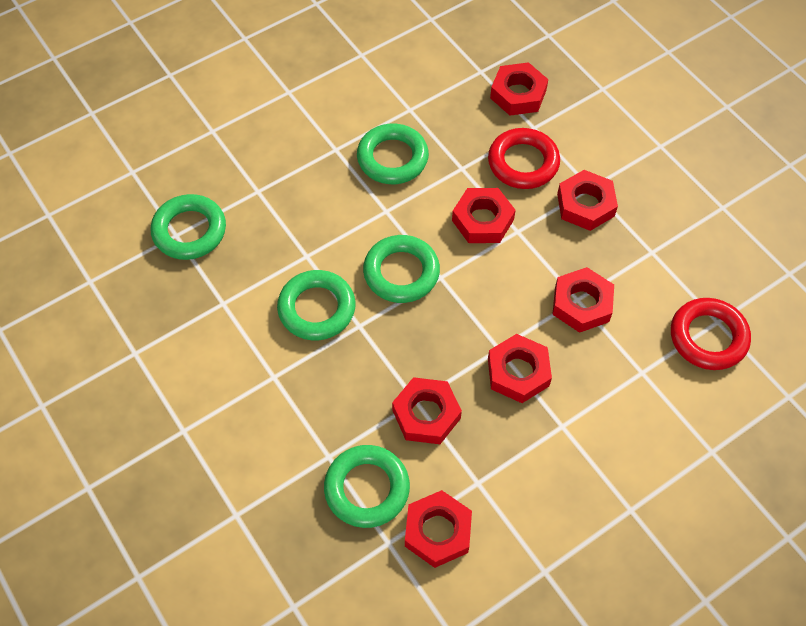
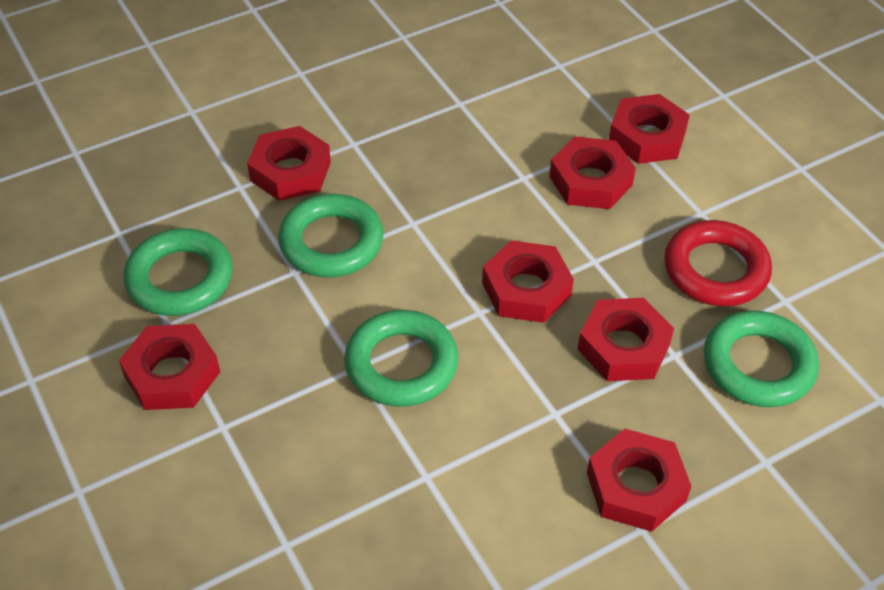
green ring: [150,194,226,260] [277,270,356,340] [324,445,410,528] [357,124,429,184] [363,235,440,303] = 5 -> [124,228,233,316] [278,194,384,278] [344,310,458,407] [704,310,819,407] = 4
red ring: [488,128,560,189] [671,298,751,370] = 2 -> [664,220,772,306] = 1

